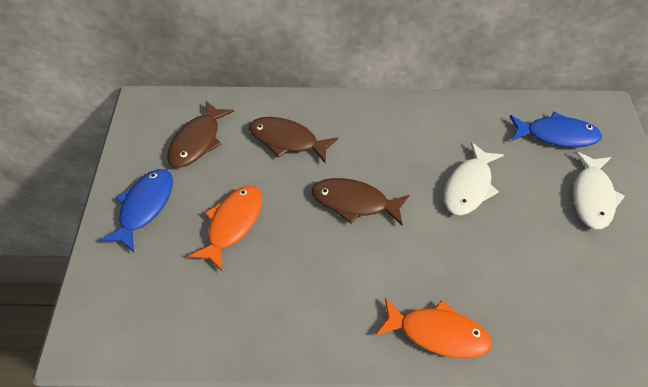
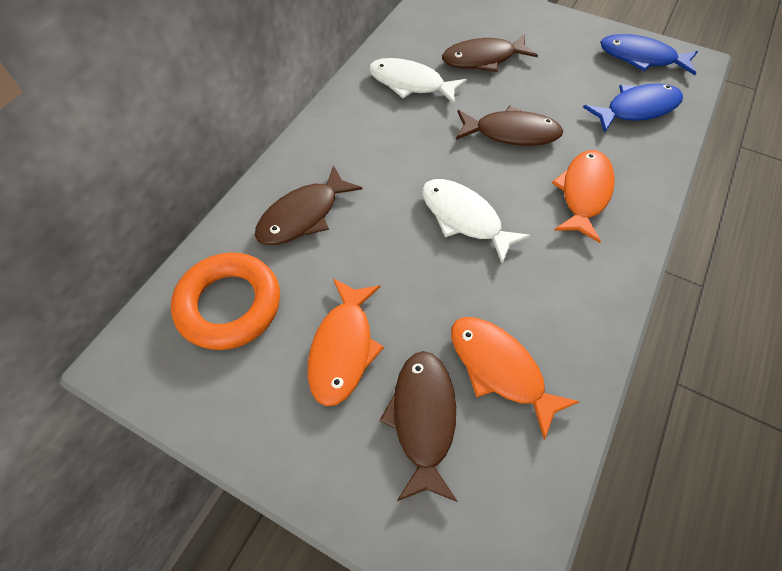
brown fish: [167,101,234,168] [249,117,338,163] [312,178,409,225] = 3 -> [255,165,362,245] [379,351,458,502] [442,34,538,72] [456,105,563,146] = 4
orange fish: [188,186,262,271] [376,298,492,359] = 2 -> [308,279,384,406] [451,317,580,440] [552,150,615,243] = 3
orange ring: none = 0 -> [171,252,280,350] = 1

